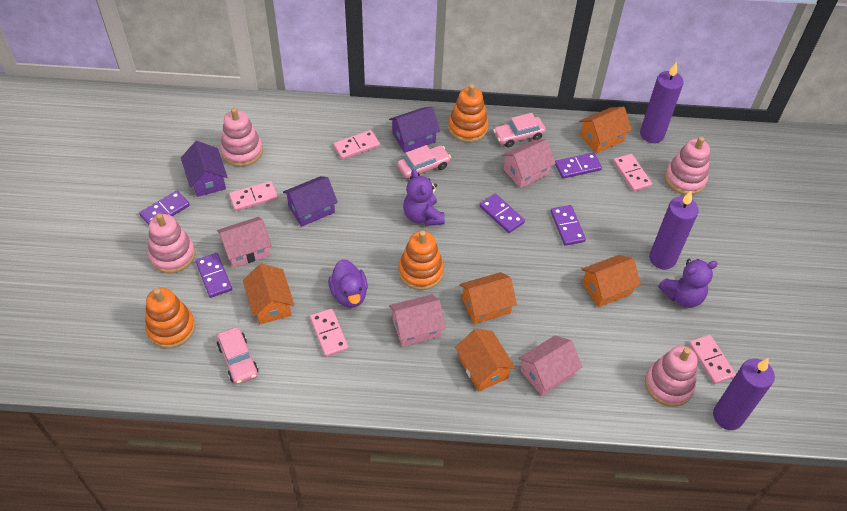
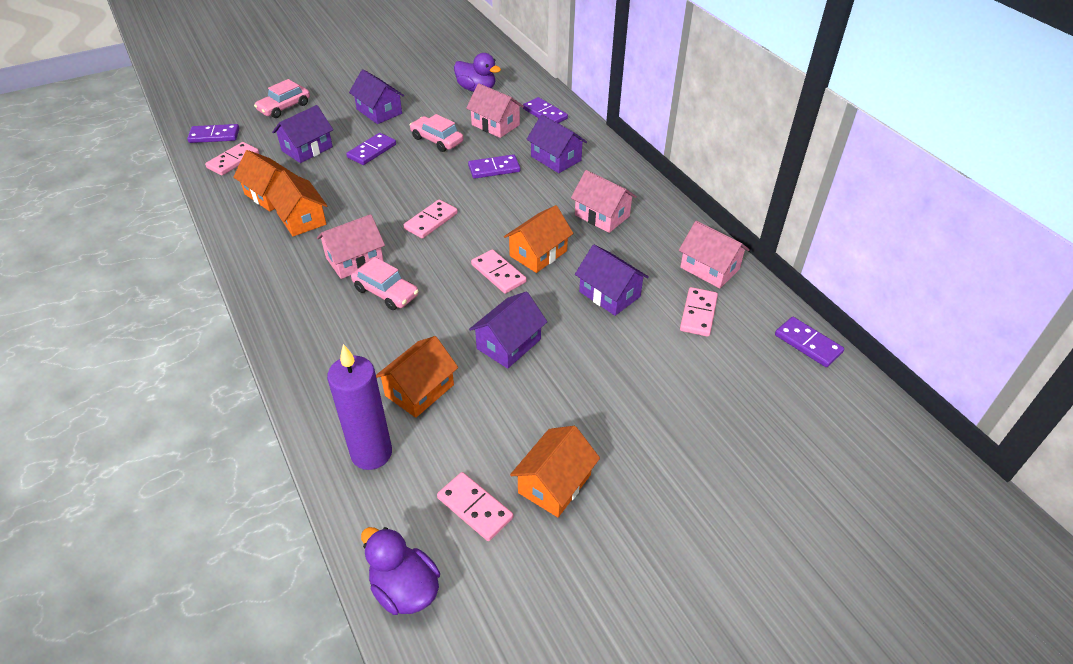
orange stacking toy: [145,288,195,348] [398,231,444,290] [448,84,488,142] = 3 -> none = 0
pink stacking toy: [148,213,195,273] [220,108,263,167] [645,346,697,407] [665,137,710,195] = 4 -> none = 0
purple candle: [640,62,683,143] [649,191,699,269] [713,358,775,430] = 3 -> [327,344,392,470] = 1
purple duck: [328,259,368,308] = 1 -> [361,527,440,615] [454,53,501,92] = 2
purple house: [181,141,228,197] [283,176,338,227] [389,107,440,153] = 3 -> [272,105,333,163] [349,69,404,124] [469,292,547,369] [526,114,587,173] [575,245,649,316] = 5
purple teddy bear: [403,169,445,226] [658,259,718,308] = 2 -> none = 0

